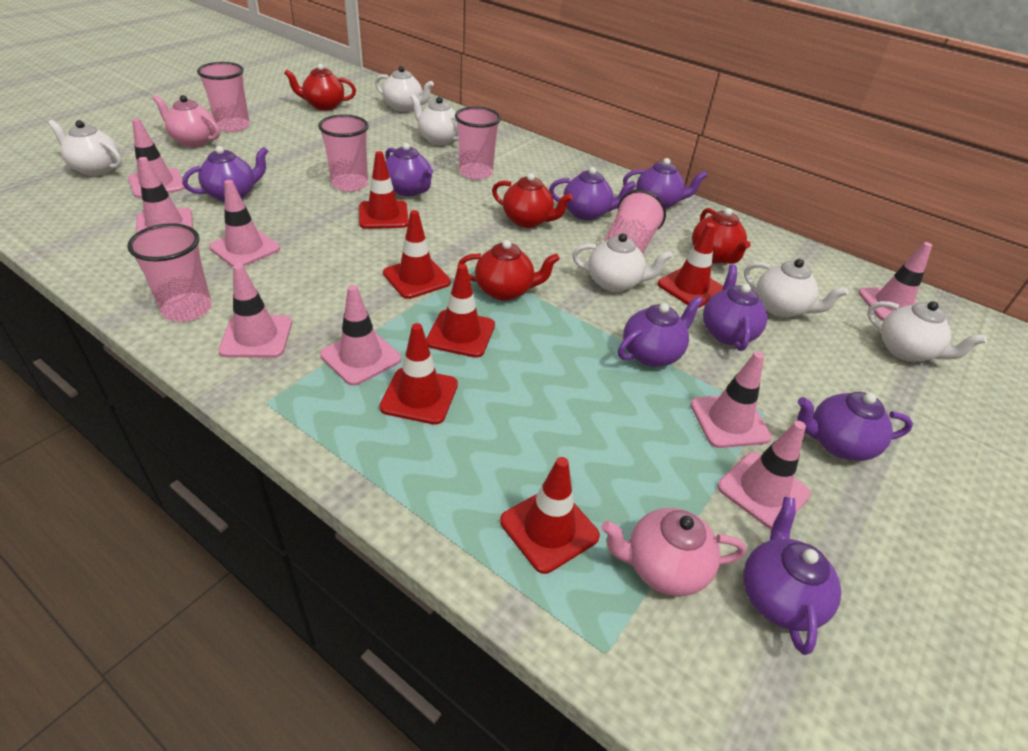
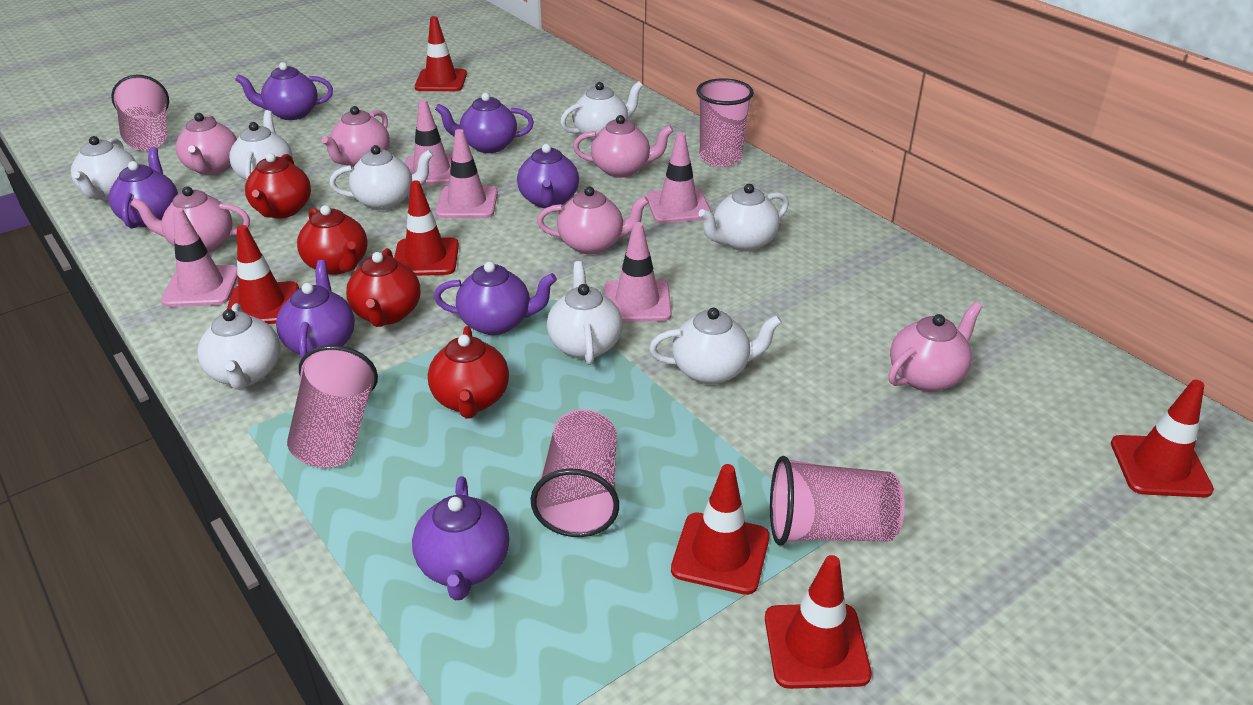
pink teapot: [153,95,220,147] [601,508,746,596] = 2 -> [130,186,250,253] [176,113,237,175] [322,106,390,167] [537,186,649,255] [573,115,674,178] [889,302,982,392] = 6
pink traffic cone: [128,118,185,198] [136,157,193,233] [209,180,280,267] [218,264,292,358] [320,285,401,386] [690,351,772,448] [718,421,811,529] [858,242,932,321] = 8 -> [161,208,238,307] [405,99,452,185] [435,129,498,218] [604,222,672,322] [646,132,712,223] = 5
purple teapot: [182,146,268,202] [385,143,433,196] [549,167,636,221] [618,296,703,367] [623,158,708,209] [703,265,767,351] [743,497,841,655] [797,392,913,461] = 8 -> [109,147,178,228] [235,62,333,120] [276,260,355,359] [412,476,509,600] [434,261,557,335] [435,93,534,153] [517,144,579,208] = 7
white teapot: [48,120,122,176] [375,66,434,112] [410,94,458,145] [572,233,673,292] [744,259,848,318] [867,301,987,362] = 6 -> [71,136,136,200] [197,303,281,390] [229,110,293,181] [329,145,434,210] [547,261,622,365] [560,81,643,141] [649,308,782,384] [699,184,789,252] = 8

